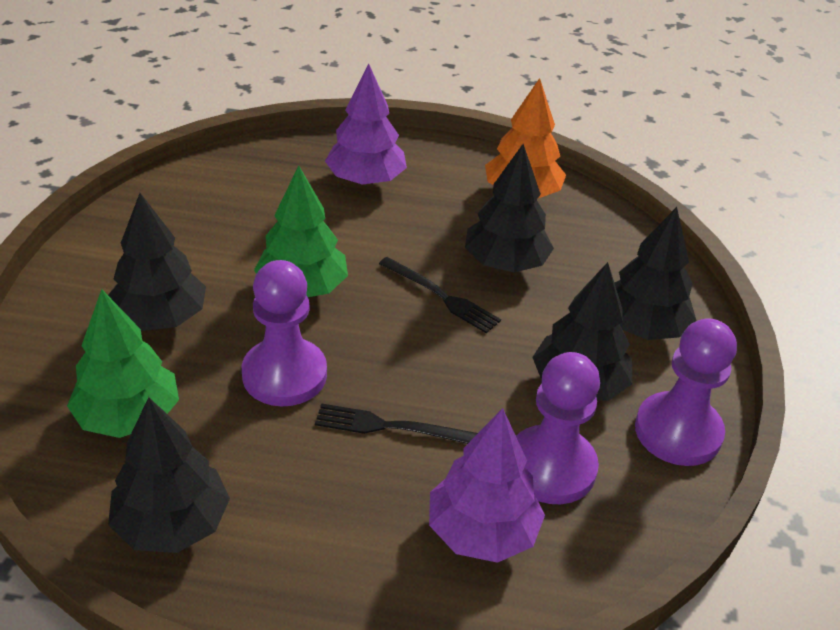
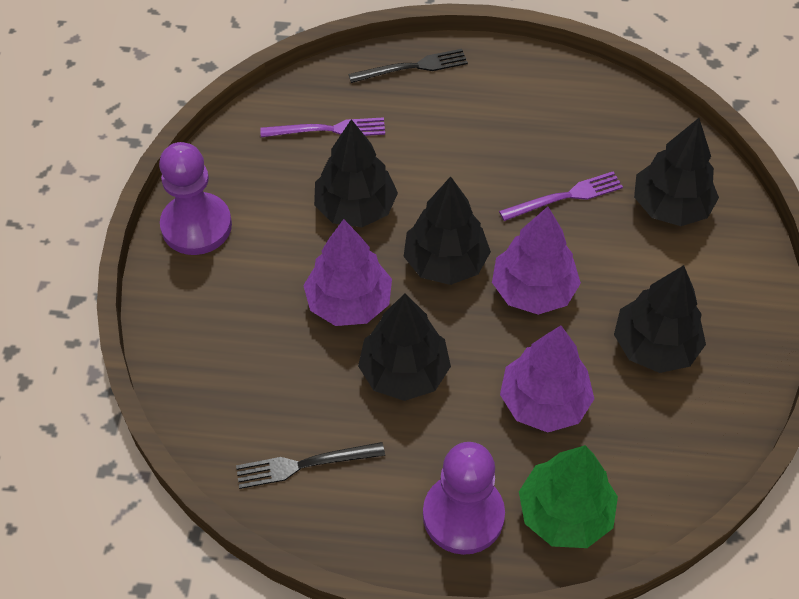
green tree: [67,289,179,438] [254,165,348,297] = 2 -> [519,445,618,548] = 1
orange tree: [485,78,566,198] = 1 -> none = 0
purple fork: none = 0 -> [260,117,385,137] [499,171,623,221] = 2
purple pawn: [242,260,327,407] [516,352,600,504] [635,318,737,466] = 3 -> [159,142,232,255] [423,442,505,555] = 2
purple tree: [325,64,407,185] [429,408,545,563] = 2 -> [303,219,392,326] [492,207,581,315] [500,326,594,432] = 3

